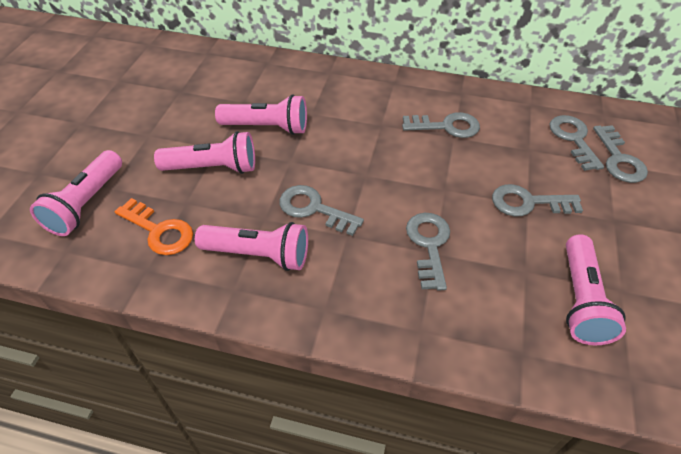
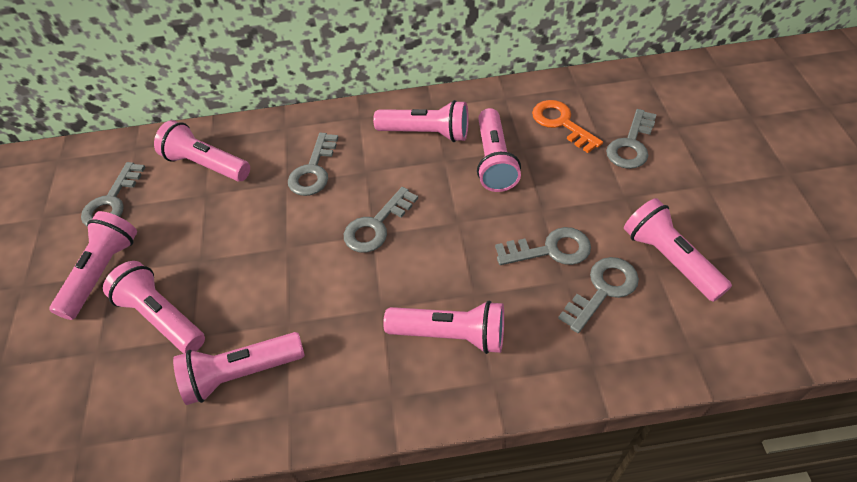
pink flashlight: [30,150,122,236] [154,131,255,174] [195,222,308,271] [215,94,307,135] [566,234,626,345] = 5 -> [50,211,137,320] [103,261,205,354] [154,120,250,182] [173,332,305,405] [373,100,469,142] [383,301,504,354] [477,108,521,192] [624,198,732,302] = 8

